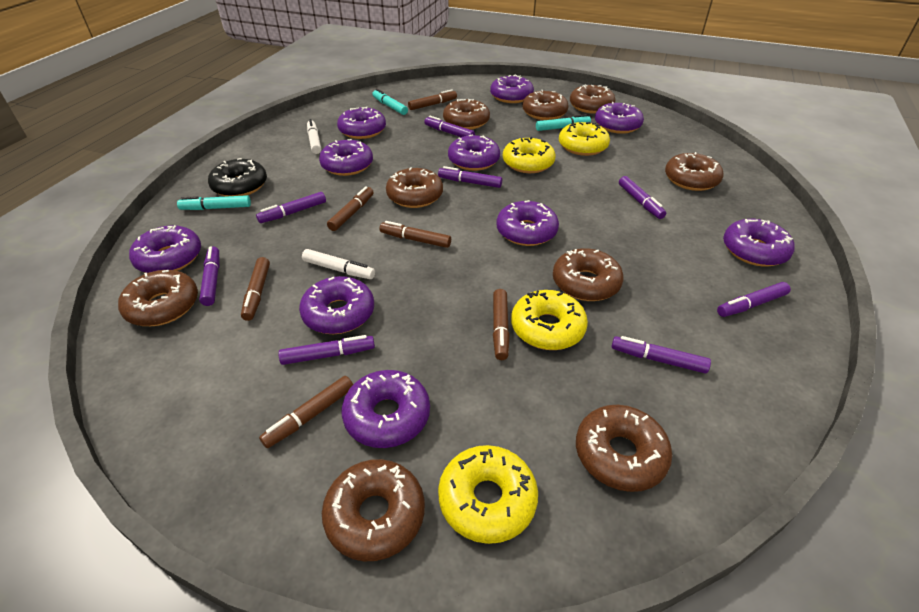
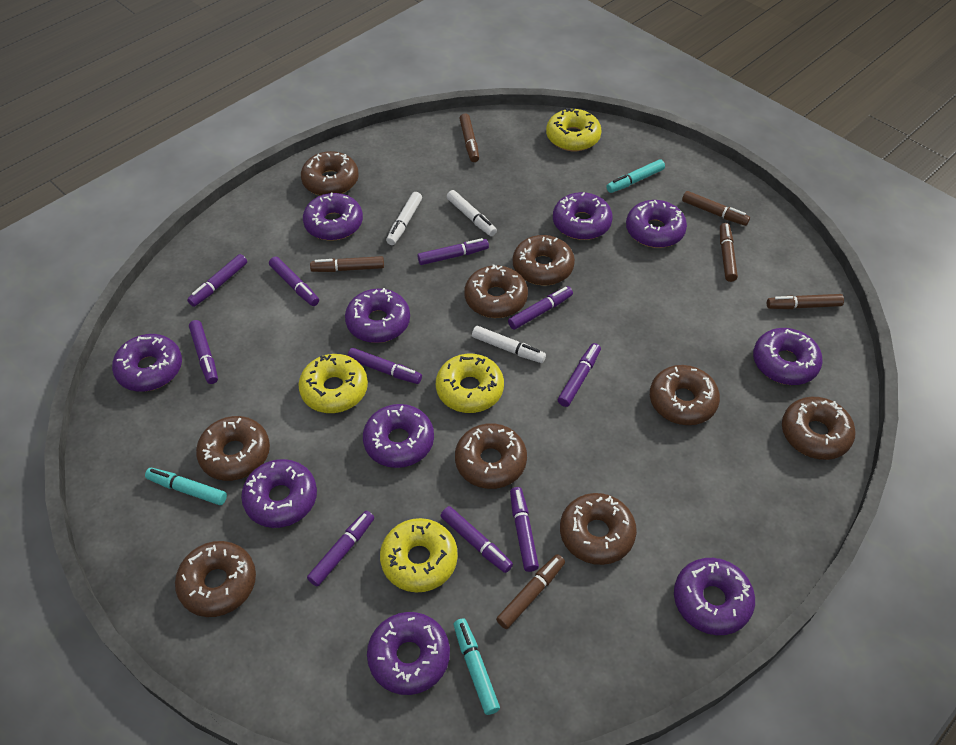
black donut: [208,158,267,197] = 1 -> none = 0
purple marker: [199,246,220,306] [256,192,326,223] [278,335,375,365] [425,116,475,137] [438,166,502,188] [611,336,711,374] [619,176,666,219] [717,282,791,317] = 8 -> [187,254,247,307] [189,320,218,384] [269,257,319,306] [307,511,374,586] [347,348,422,384] [418,238,489,265] [441,506,513,573] [508,286,573,330] [510,487,539,572] [558,343,601,407] = 10
white marker: [302,249,375,279] [307,119,321,154] = 2 -> [386,192,422,245] [447,190,497,236] [472,326,546,363] = 3

